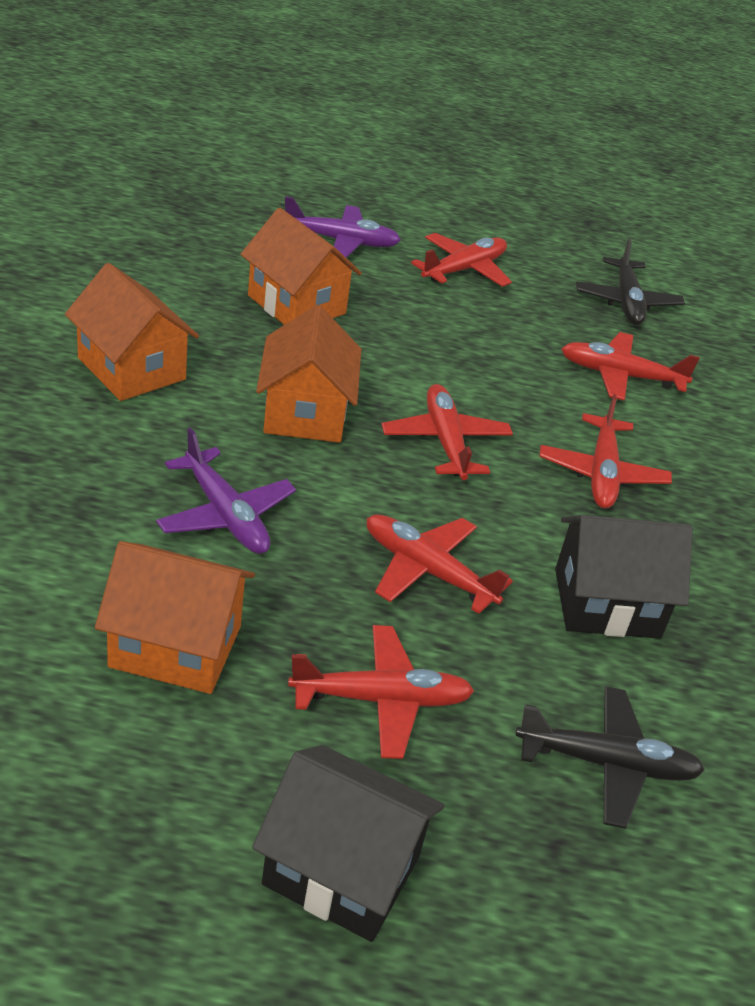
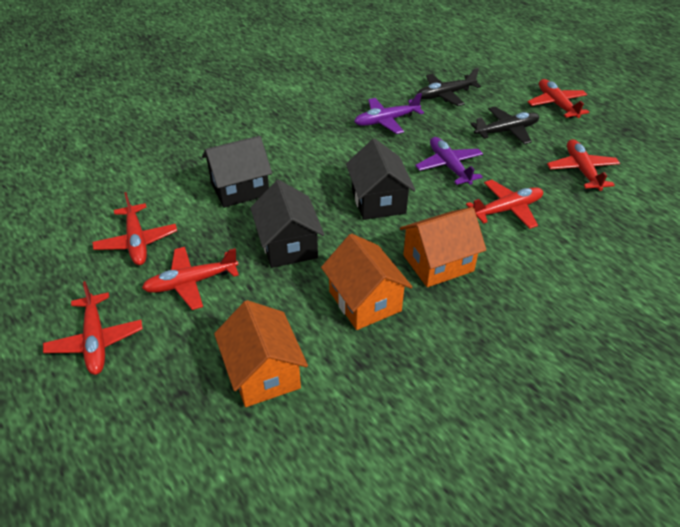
black house: [252,745,445,942] [555,515,693,639] = 2 -> [202,136,272,208] [250,180,324,268] [346,138,416,220] = 3
orange house: [65,263,199,401] [95,541,255,694] [241,208,362,325] [256,305,361,443] = 4 -> [214,300,308,407] [321,234,412,330] [400,207,486,287] = 3

